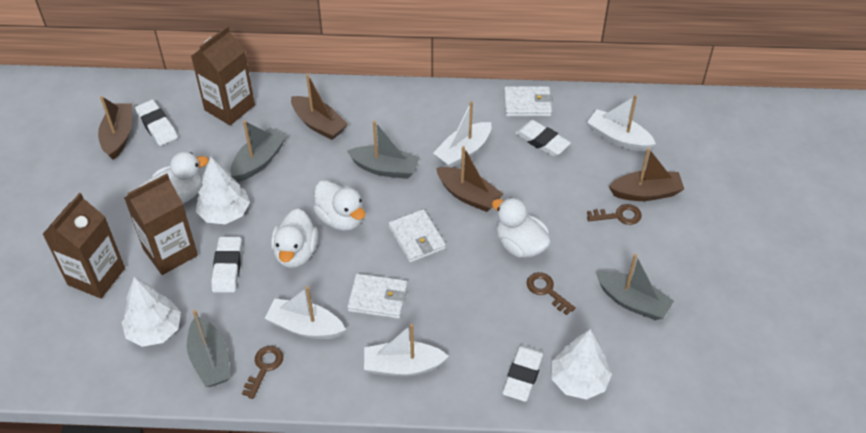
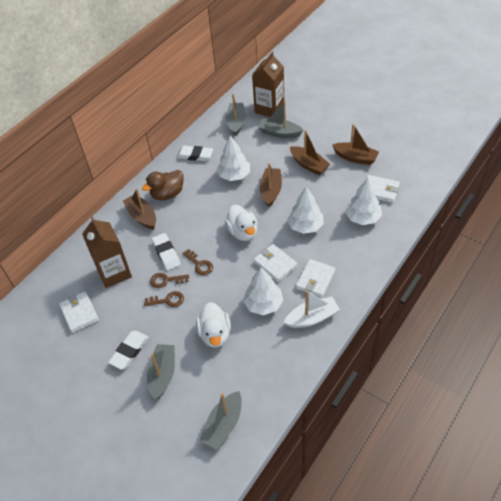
brown carton: [43,193,125,299] [124,173,198,275] [191,26,255,126] = 3 -> [82,217,132,288] [252,52,284,117] = 2
brown duck: none = 0 -> [142,170,184,200] = 1
white boat: [265,286,346,339] [364,324,449,376] [433,101,491,168] [587,95,656,151] = 4 -> [284,291,340,328] = 1
white duck: [143,152,209,203] [271,209,318,268] [313,180,365,231] [492,197,551,258] = 4 -> [196,302,231,347] [225,205,258,241] = 2
white eraser: [135,100,178,146] [211,237,242,293] [502,345,544,402] [515,120,571,156] = 4 -> [108,331,149,370] [152,233,181,270] [176,146,213,161] = 3
white tree: [122,277,181,347] [196,157,250,224] [552,329,612,400] = 3 -> [217,136,250,181] [243,267,283,315] [287,187,324,234] [345,178,382,225] = 4
white wallet: [347,274,408,319] [388,209,446,263] [504,86,553,117] = 3 -> [59,292,99,333] [253,244,298,282] [296,259,336,298] [367,175,400,203] = 4

